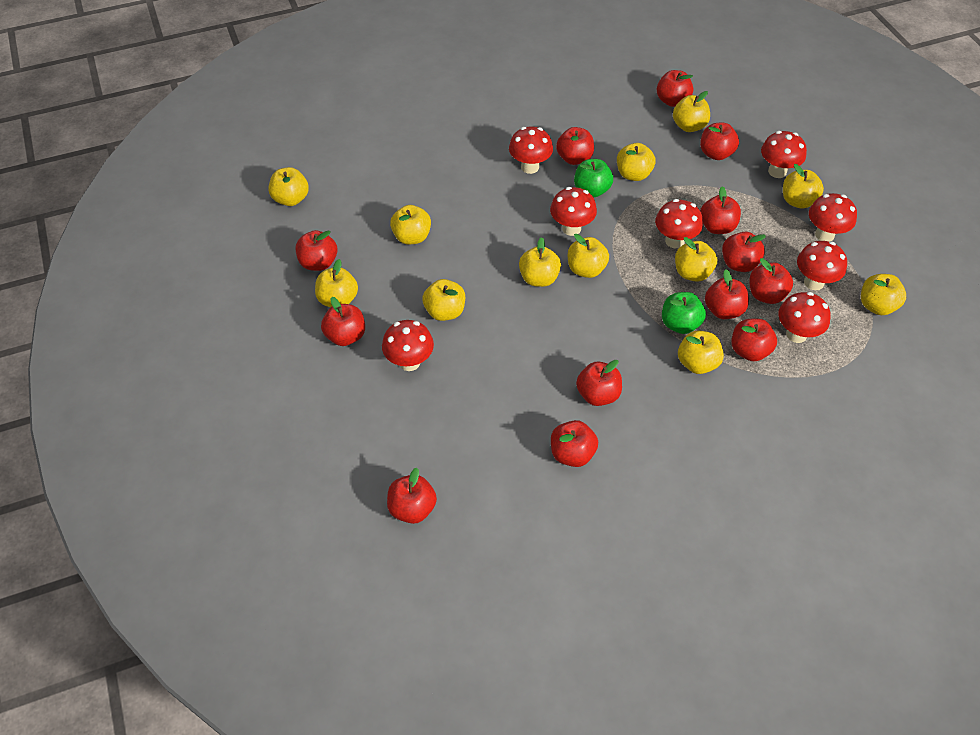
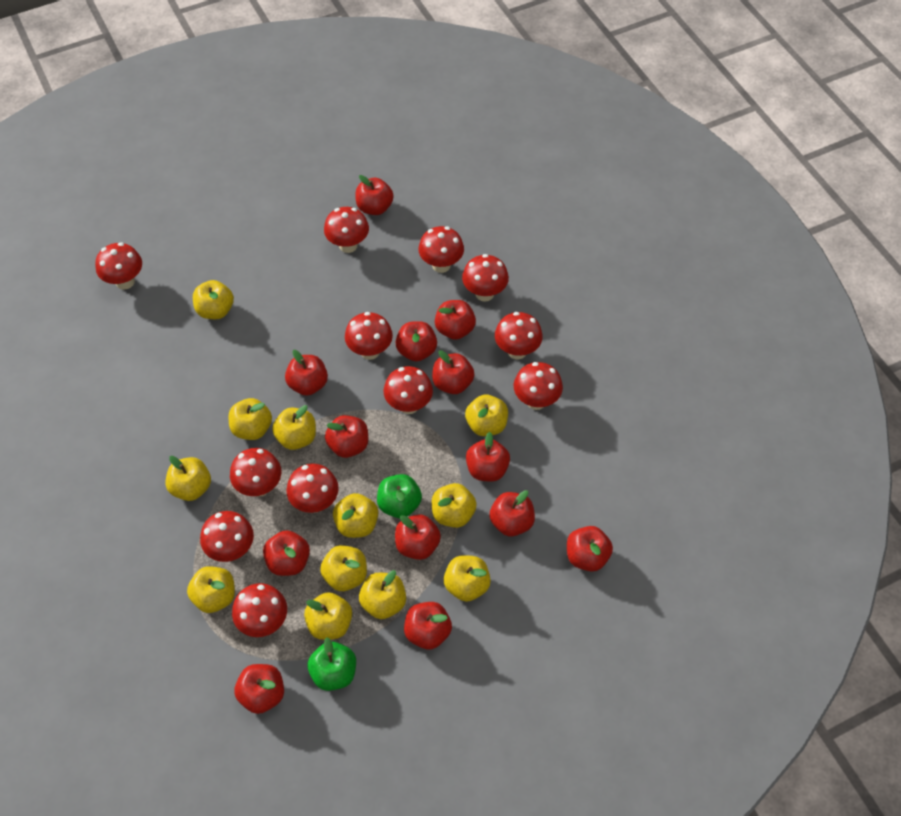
red mushroom: [382,320,434,371] [509,127,553,174] [550,187,597,236] [655,199,703,249] [761,131,807,178] [778,292,831,343] [797,241,847,290] [809,193,857,242] = 8 -> [95,242,142,290] [200,511,254,562] [230,448,281,497] [232,583,287,637] [286,463,339,513] [324,207,369,253] [345,312,393,360] [384,366,433,414] [418,226,464,273] [462,254,509,302] [495,312,543,360] [514,362,563,410] = 12

